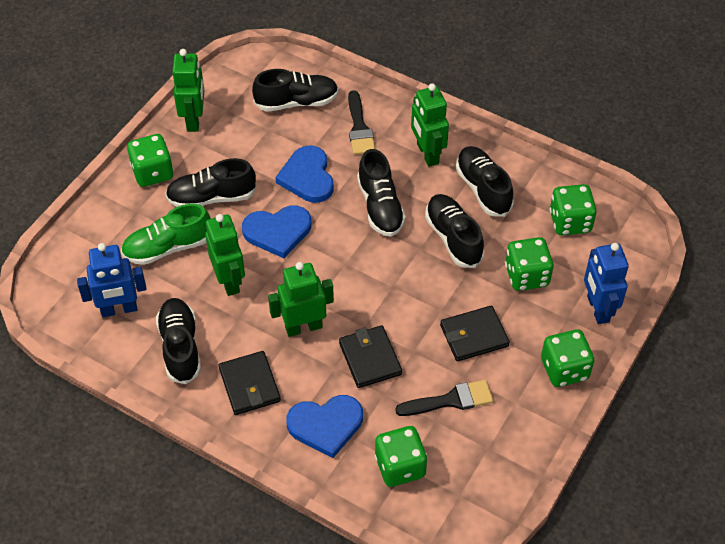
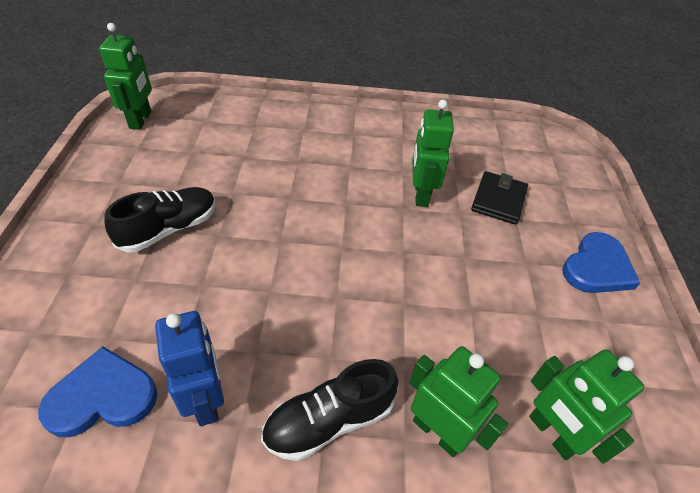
black brush: [348,90,375,155] [395,380,493,416] = 2 -> none = 0
black shoe: [156,298,201,384] [165,158,257,207] [252,69,339,112] [357,149,406,237] [425,194,484,268] [456,146,514,217] = 6 -> [104,187,216,252] [261,359,398,461] = 2
black wallet: [219,351,281,415] [339,325,402,388] [440,306,510,361] = 3 -> [471,171,528,225] = 1
blue heart: [242,205,311,258] [275,146,334,203] [286,395,363,458] = 3 -> [38,346,157,437] [562,232,640,293] = 2
blue robot: [77,243,146,317] [584,243,629,324] = 2 -> [155,311,224,426] = 1
green dice: [127,134,174,187] [375,426,427,487] [505,237,553,291] [541,329,594,387] [549,184,597,236] = 5 -> none = 0
green shoe: [121,204,211,265] = 1 -> none = 0

